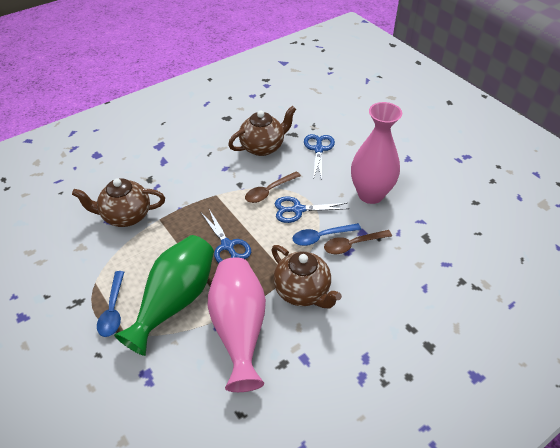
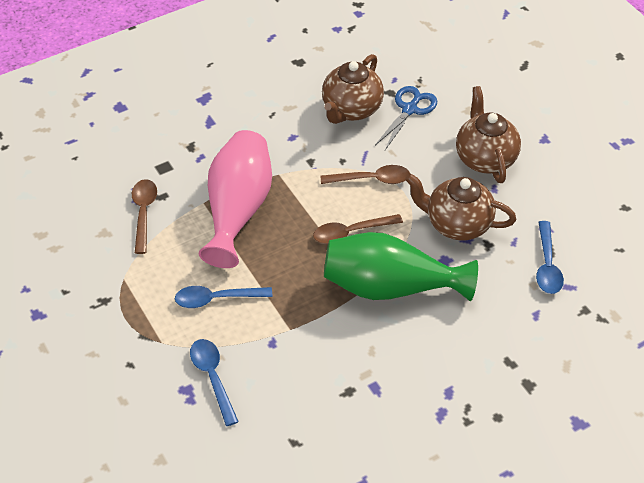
blue scissors: [201,209,251,263] [274,196,350,223] [304,134,335,180] = 3 -> [375,86,437,150] = 1
blue spoon: [97,271,124,337] [292,223,361,246] = 2 -> [175,286,272,308] [190,339,239,426] [536,221,564,294] = 3
brown spoon: [245,171,301,203] [324,230,392,254] = 2 -> [132,179,157,254] [313,214,403,244] [321,165,410,184] = 3
pink vase: [207,257,266,392] [351,102,402,204] = 2 -> [198,130,272,268] = 1

